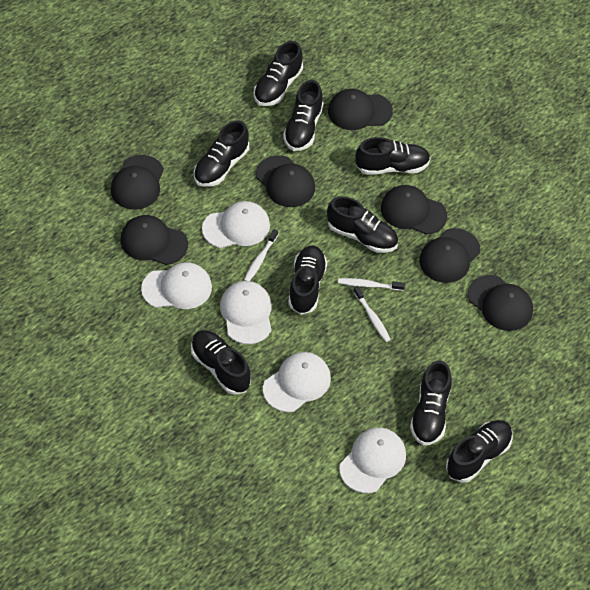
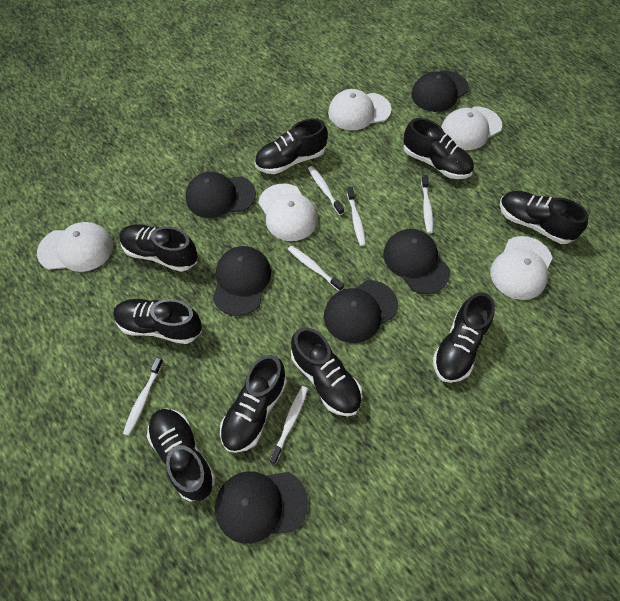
black cap: [111,155,164,210] [120,215,188,265] [256,155,315,207] [328,89,393,130] [381,185,447,235] [419,228,480,283] [468,275,533,331] = 7 -> [185,172,256,218] [213,246,271,316] [215,471,308,544] [324,280,398,343] [383,229,450,294] [411,70,469,112] = 6
white toothbrush: [244,229,278,281] [338,278,405,291] [353,286,391,342] = 3 -> [123,357,164,436] [269,386,308,464] [288,245,344,291] [308,166,344,215] [347,187,366,246] [421,175,433,233] = 6

